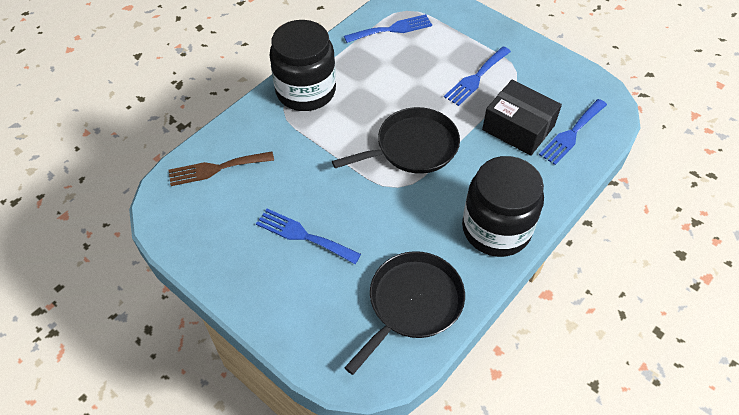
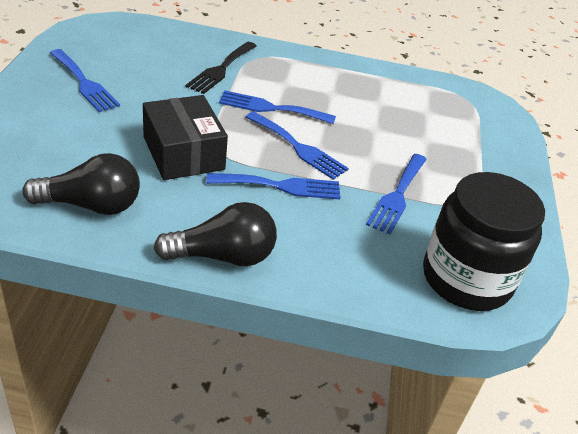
black fork: none = 0 -> [185,42,257,94] = 1
black jar: [270,20,336,111] [462,156,544,257] = 2 -> [423,172,545,311] = 1
black light bulb: none = 0 -> [22,153,140,215] [154,202,277,266] = 2
black pan: [332,107,460,174] [344,251,465,375] = 2 -> none = 0
blue fork: [256,209,361,264] [344,14,432,43] [444,47,511,106] [539,99,607,165] = 4 -> [50,49,120,112] [207,173,341,199] [219,90,336,124] [246,112,349,180] [366,154,427,234] = 5
brown fork: [169,151,274,186] = 1 -> none = 0

